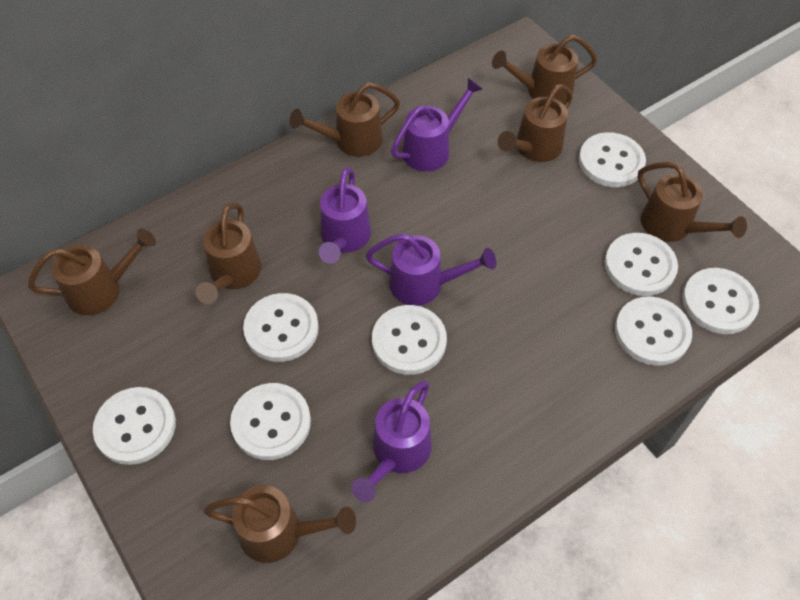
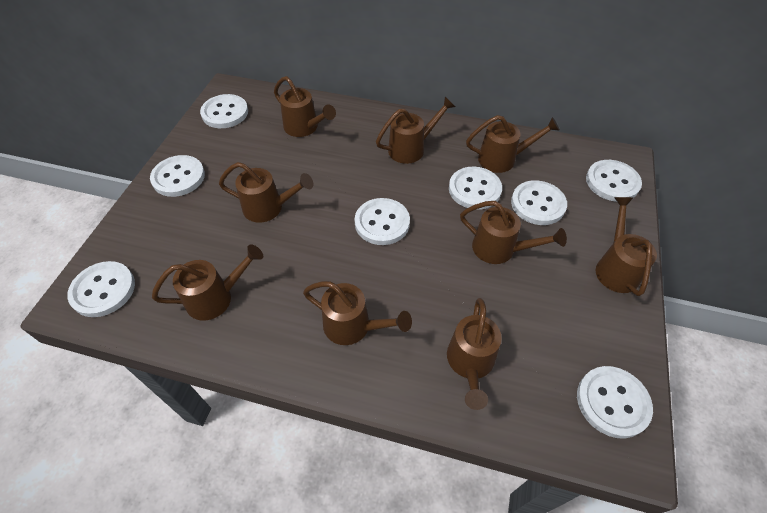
brown watering can: [28,229,156,315] [196,203,262,304] [203,485,356,563] [289,82,400,157] [492,35,597,104] [497,84,573,162] [638,162,747,242] = 7 -> [152,244,263,321] [219,162,313,223] [274,76,336,137] [303,281,412,345] [376,97,455,164] [447,298,502,410] [460,201,567,264] [466,115,560,173] [596,197,657,296] = 9
purple watering can: [319,168,371,263] [351,381,432,502] [366,233,496,306] [391,78,482,172] = 4 -> none = 0

